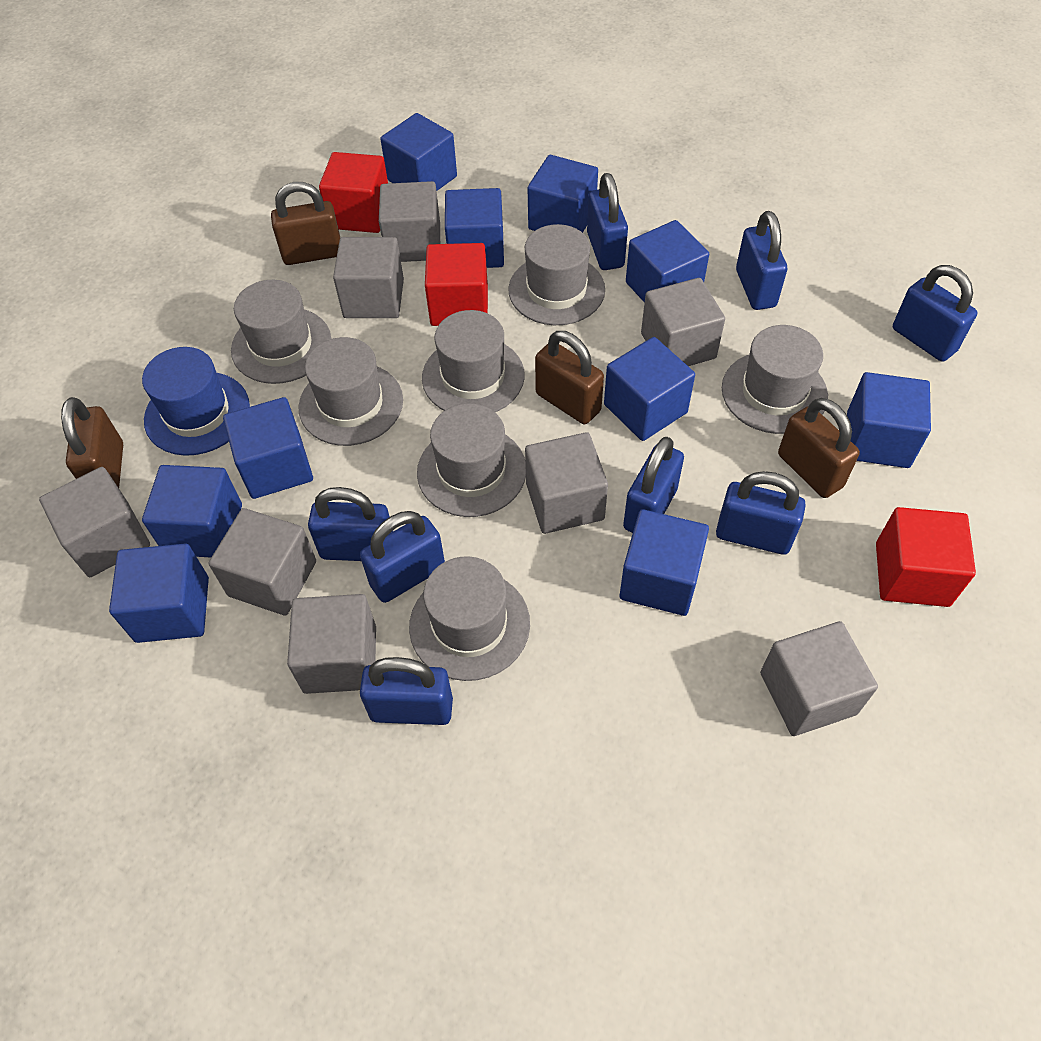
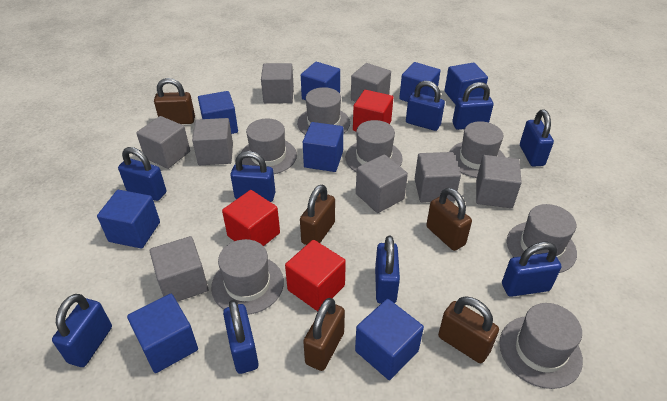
blue cube: [109,544,209,643] [142,465,242,557] [223,397,313,499] [380,113,457,191] [445,188,504,268] [528,155,598,233] [604,337,695,441] [620,509,709,616] [626,220,709,303] [847,372,931,468] = 10 -> [97,190,160,249] [127,294,198,373] [198,91,238,134] [301,62,340,100] [303,122,343,172] [355,299,424,380] [399,62,441,102] [444,63,488,105] = 8
blue hat: [142,347,250,456] = 1 -> none = 0
blue padlock: [308,487,393,561] [360,511,445,603] [360,657,453,725] [587,173,628,270] [623,437,684,533] [716,471,806,555] [736,211,787,310] [893,265,977,362] = 8 -> [52,294,112,367] [118,147,166,201] [223,300,259,374] [230,151,275,202] [375,236,400,304] [406,81,445,131] [452,82,494,130] [502,242,562,297] [520,110,554,167] = 9
brown padlock: [61,397,123,488] [271,182,340,265] [535,331,604,424] [778,398,860,498] = 4 -> [154,78,195,124] [300,185,335,245] [303,298,345,371] [426,188,472,251] [438,297,499,363] = 5

